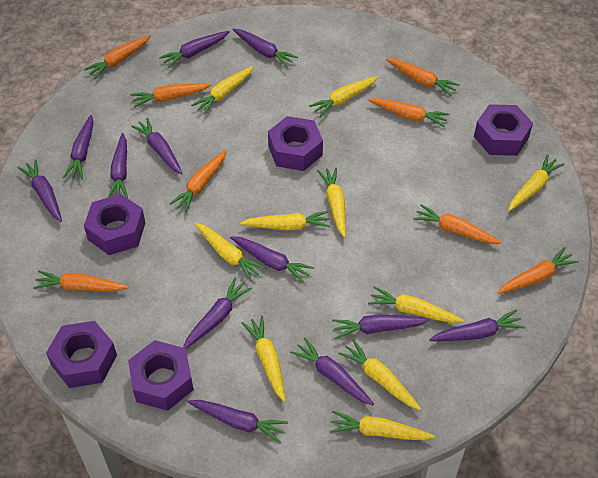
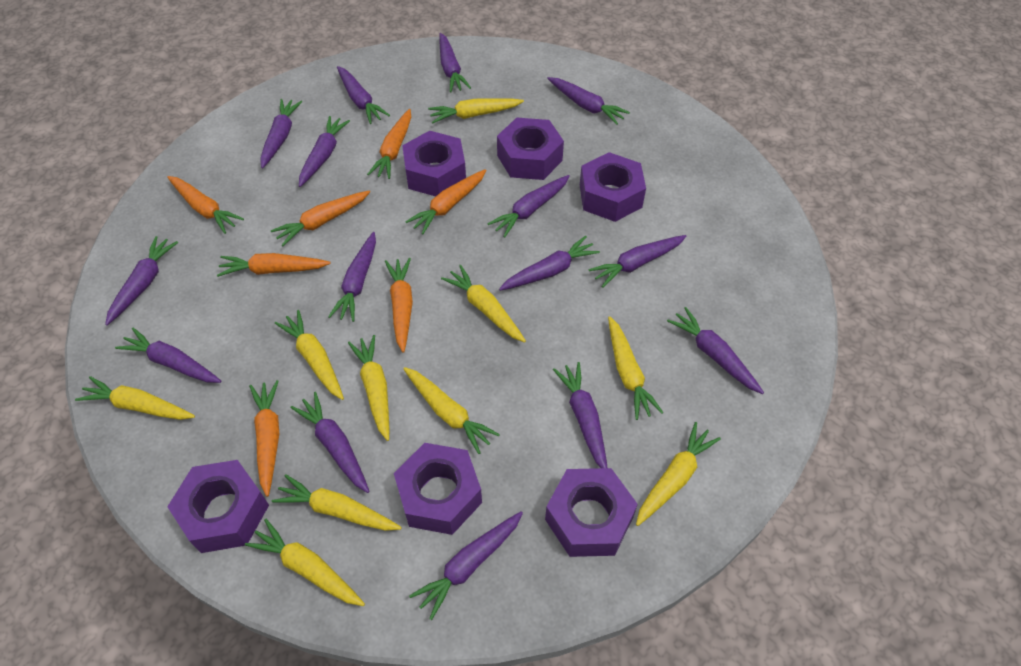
orange carrot: [33,270,128,291] [84,35,151,79] [130,83,211,108] [170,150,226,212] [368,98,450,127] [386,58,460,96] [413,204,502,244] [497,247,579,294] = 8 -> [167,176,244,234] [217,253,331,277] [249,380,279,497] [271,191,370,246] [367,109,411,179] [385,258,413,353] [405,169,487,234] = 7
purple carrot: [18,159,62,222] [63,115,94,179] [108,133,128,198] [131,118,183,175] [159,31,230,68] [183,278,252,349] [188,400,288,443] [230,236,314,283] [233,29,298,67] [290,338,374,405] [332,314,430,339] [429,309,525,341] = 12 -> [105,236,178,325] [115,328,221,383] [260,99,302,168] [291,392,370,493] [299,116,350,187] [328,232,376,322] [337,66,390,124] [409,511,523,620] [439,33,471,92] [487,175,570,237] [499,236,600,291] [547,77,630,125] [553,362,608,468] [588,235,687,288] [667,307,764,394] = 15
purple nut: [46,321,117,388] [84,194,145,255] [128,340,194,411] [268,116,323,171] [474,104,533,156] = 5 -> [167,460,269,553] [394,443,482,535] [402,131,466,197] [497,118,564,180] [545,468,638,557] [580,152,646,222] = 6

